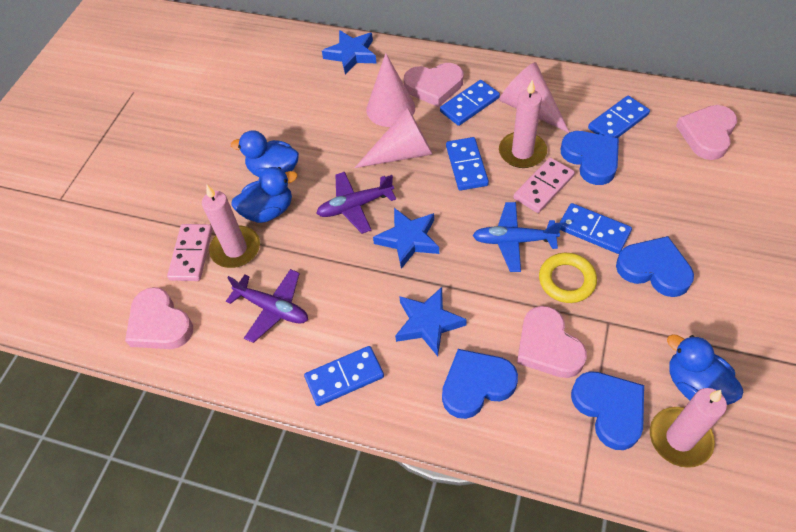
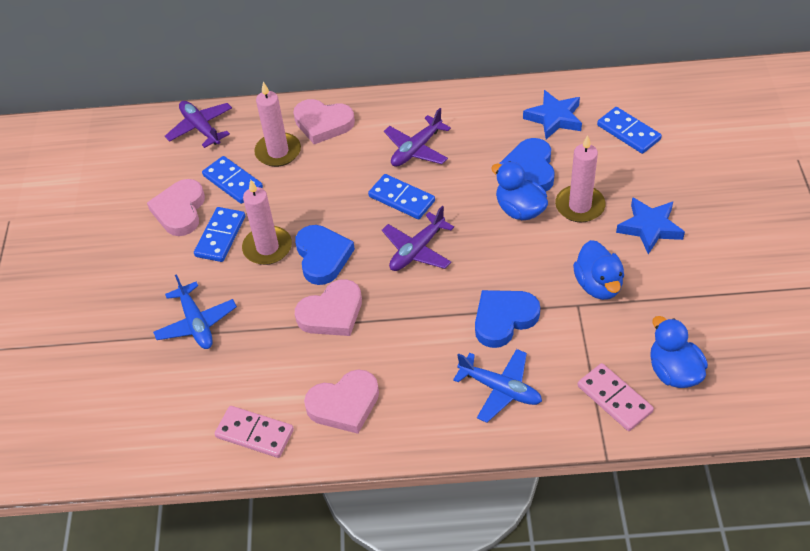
blue domino: [304,346,384,406] [440,80,500,126] [446,137,489,191] [560,203,632,254] [588,95,650,138] = 5 -> [194,207,245,262] [202,156,263,204] [368,174,435,219] [597,107,662,154] = 4
blue heart: [442,349,518,419] [561,131,619,185] [571,371,644,450] [616,236,694,297] = 4 -> [295,225,355,285] [475,290,540,348] [499,138,555,191] = 3
blue plane: [472,202,562,272] = 1 -> [153,274,237,349] [453,349,542,423] = 2
blue star: [322,30,377,75] [373,208,439,269] [395,287,467,356] = 3 -> [523,90,582,139] [616,197,685,254] = 2
pink cone: [355,108,433,168] [366,53,415,127] [499,62,569,133] = 3 -> none = 0
purple plane: [226,269,308,343] [316,172,396,234] = 2 -> [165,101,232,148] [382,206,454,271] [384,108,451,167] = 3
yellow ring: [539,253,597,303] = 1 -> none = 0

